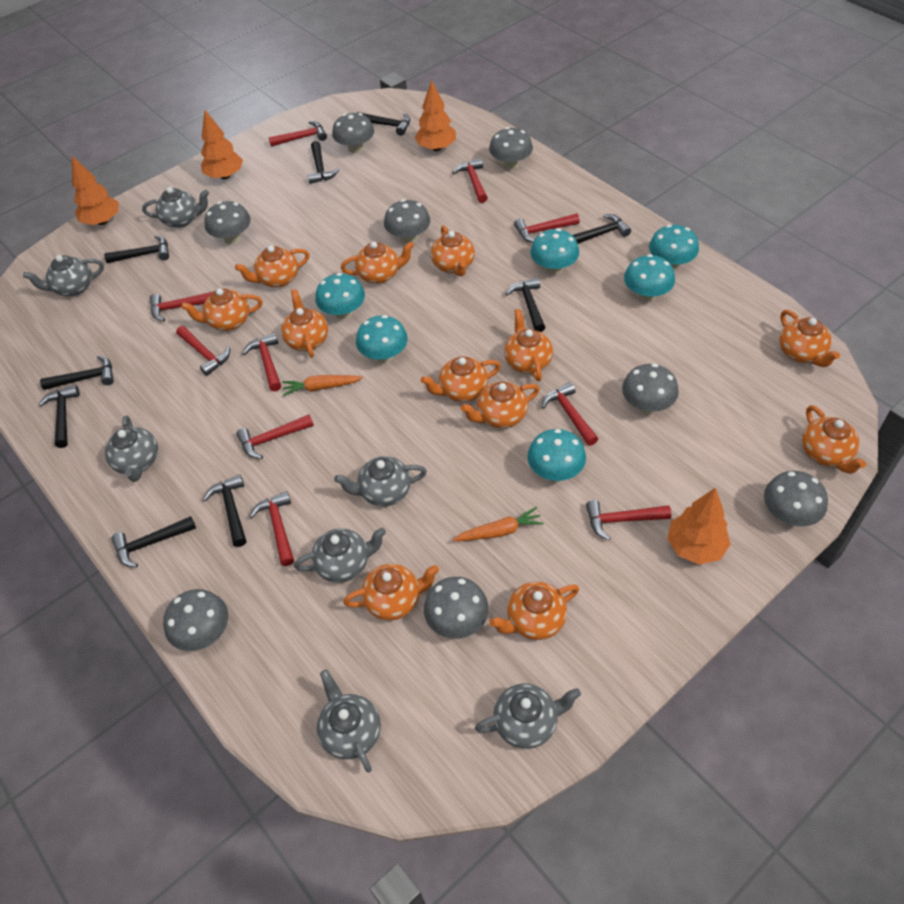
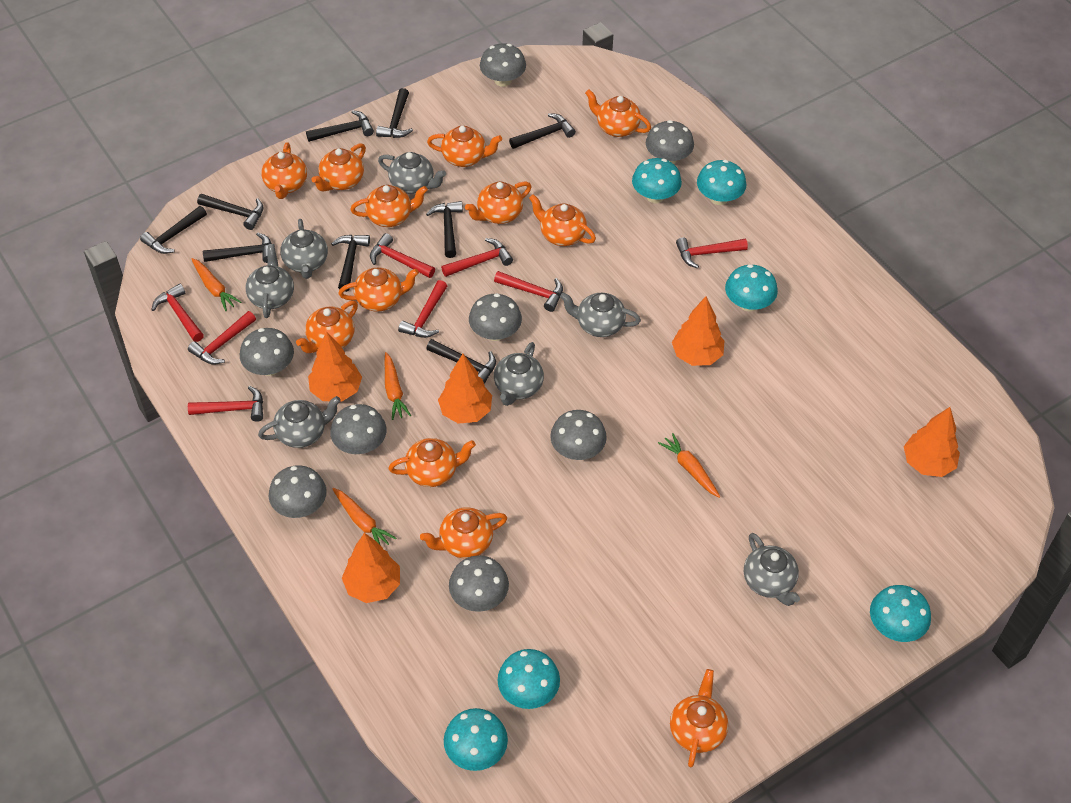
orange carrot: [282,375,363,396] [453,507,544,541] = 2 -> [192,258,241,311] [333,488,396,546] [385,352,411,420] [658,433,720,498] = 4
orange tree: [72,156,119,225] [201,110,243,179] [415,80,456,151] [667,488,730,565] = 4 -> [308,332,362,402] [342,533,400,603] [438,354,492,424] [672,296,724,366] [904,407,960,477] = 5
red hammer: [150,291,214,321] [176,326,230,376] [236,415,314,459] [242,333,281,391] [249,491,294,566] [268,121,327,147] [453,158,488,203] [514,214,580,243] [542,382,598,446] [586,500,671,540] = 10 -> [151,283,204,342] [188,311,256,365] [188,386,263,422] [370,233,435,278] [398,280,447,338] [441,238,513,277] [494,271,563,312] [676,238,748,268] = 8

